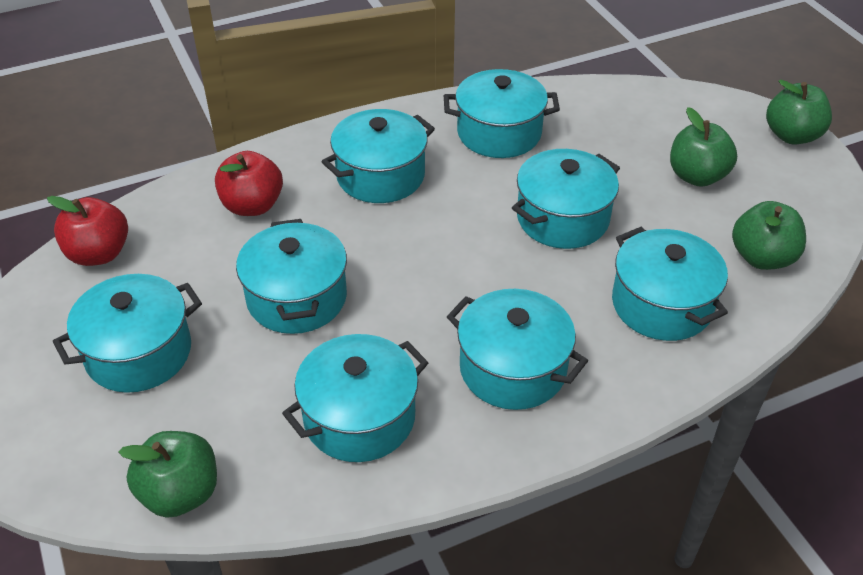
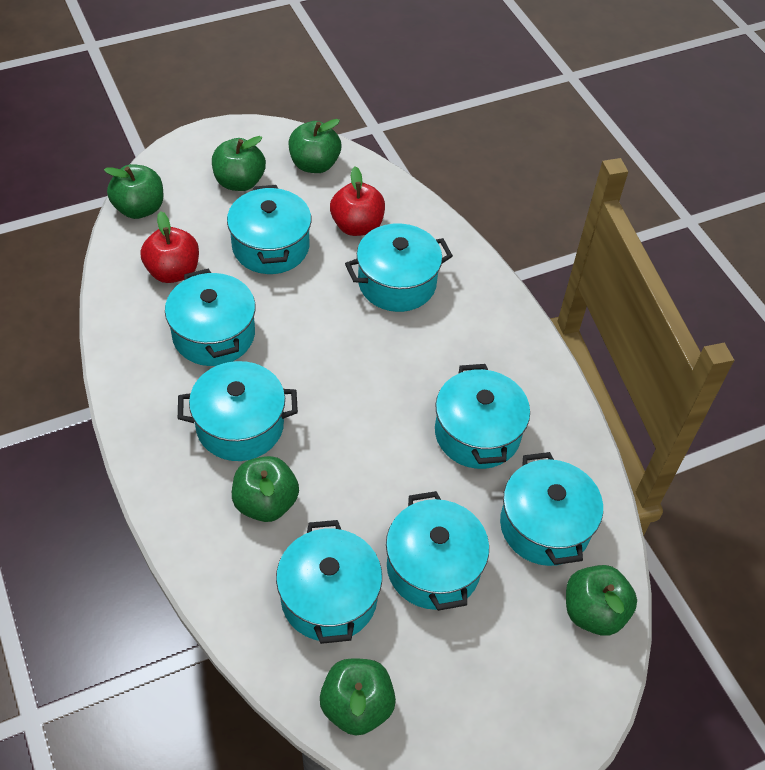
green apple: [119,431,217,518] [670,107,737,187] [732,201,806,270] [766,80,832,144] = 4 -> [104,164,164,219] [212,136,266,191] [232,456,299,522] [289,119,341,173] [320,658,396,736] [566,565,637,636] = 6

